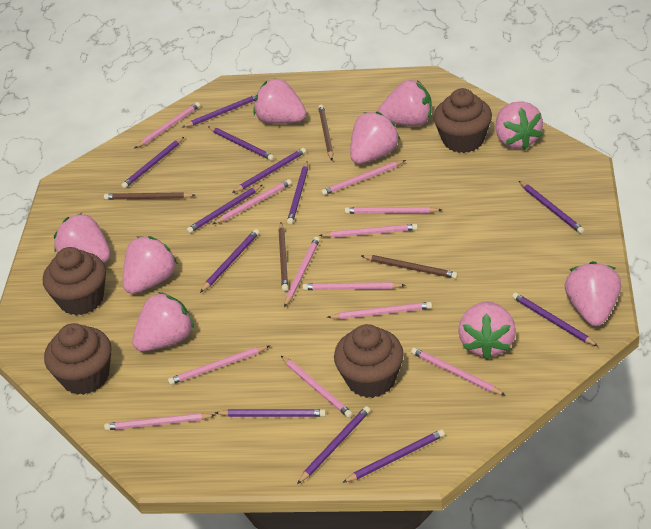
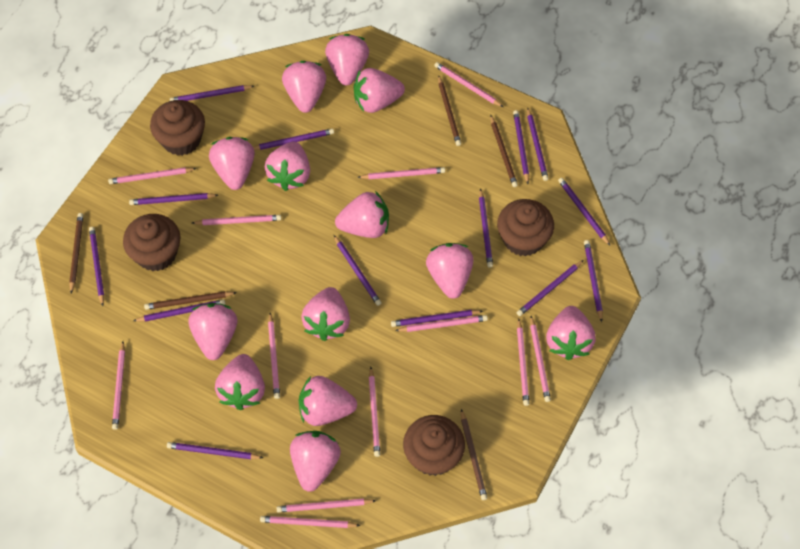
brown pencil: [104,192,195,200] [278,223,288,291] [318,105,333,160] [362,255,458,279] = 4 -> [69,213,83,293] [144,291,237,310] [438,75,461,146] [461,409,487,500] [490,116,518,187] = 5
pink strawberry: [54,213,111,263] [123,236,178,294] [132,292,194,352] [253,79,306,124] [350,112,400,164] [378,80,432,126] [458,301,516,360] [495,101,543,150] [565,261,621,326] = 9 -> [189,303,237,360] [209,137,255,190] [215,354,265,410] [265,141,310,191] [282,61,326,113] [290,431,341,492] [299,376,357,426] [301,287,350,341] [325,34,369,85] [335,191,389,238] [354,68,405,113] [426,243,474,299] [546,306,596,360] = 13
purple pencil: [121,137,184,189] [183,94,257,127] [187,185,262,233] [200,229,259,293] [208,126,274,161] [215,409,326,417] [232,148,306,193] [287,161,308,225] [297,406,370,484] [342,429,445,483] [512,293,598,346] [519,181,584,234] = 12 -> [89,227,104,306] [129,193,218,205] [133,299,225,322] [167,442,263,459] [170,85,254,101] [253,129,334,150] [334,235,381,306] [391,310,483,327] [479,189,493,268] [513,110,529,184] [516,260,584,316] [527,108,549,181] [558,178,610,245] [584,240,603,322] = 14

